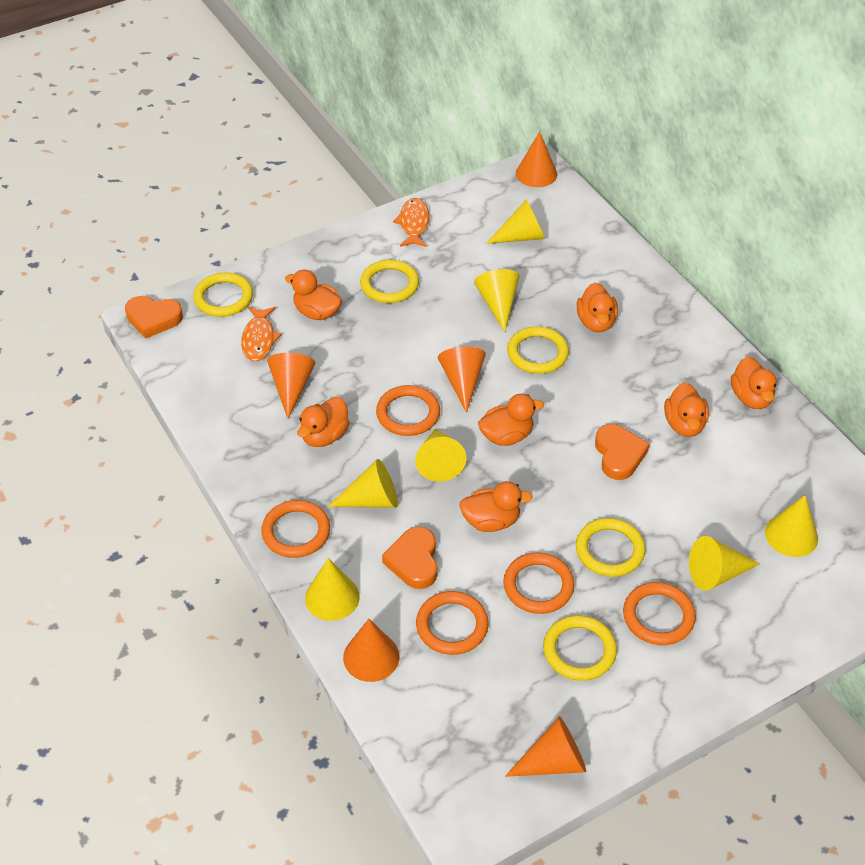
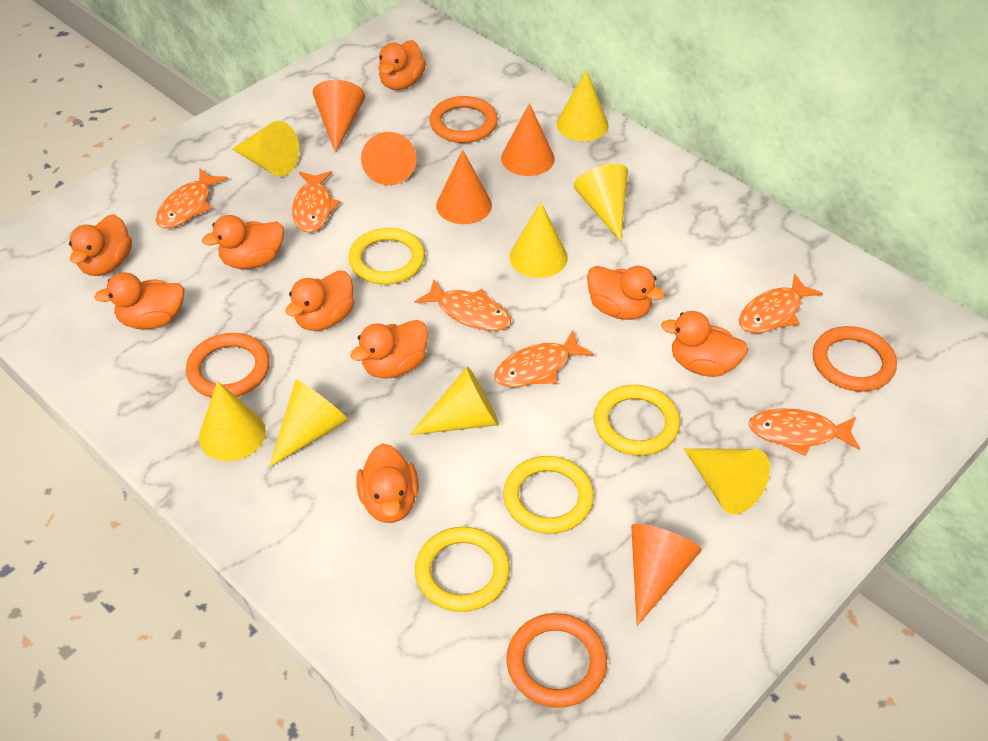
orange duck: [285,270,342,320] [297,397,350,447] [459,481,533,532] [478,394,544,446] [577,282,618,332] [664,382,709,437] [731,356,777,409] = 7 -> [69,214,132,276] [94,272,184,330] [202,215,284,269] [285,270,354,331] [350,320,428,379] [356,443,419,523] [378,40,426,90] [587,266,665,320] [661,311,748,377] = 9
orange fish: [241,307,282,361] [393,198,429,247] = 2 -> [156,168,228,229] [292,171,340,233] [414,279,511,331] [494,330,594,387] [739,274,823,333] [749,409,860,456] = 6
orange heart: [125,296,183,339] [382,527,437,589] [595,424,650,480] = 3 -> none = 0
orange ring: [261,500,330,558] [376,385,440,436] [416,591,489,655] [503,552,574,614] [623,582,696,645] = 5 -> [186,333,270,398] [429,96,498,143] [507,613,607,708] [813,326,897,392] = 4
yellow cone: [305,558,360,621] [328,459,398,508] [415,429,466,482] [474,269,520,332] [486,199,545,244] [689,536,760,591] [765,495,818,557] = 7 -> [199,381,266,461] [232,121,299,177] [269,379,349,467] [410,366,499,435] [510,202,568,278] [556,70,609,141] [574,164,628,241] [684,448,770,514] = 8
yellow ring: [193,272,253,317] [360,260,419,303] [507,326,569,374] [543,615,617,681] [576,518,645,577] = 5 -> [348,228,425,285] [415,527,510,612] [503,456,594,534] [594,385,680,456] = 4

